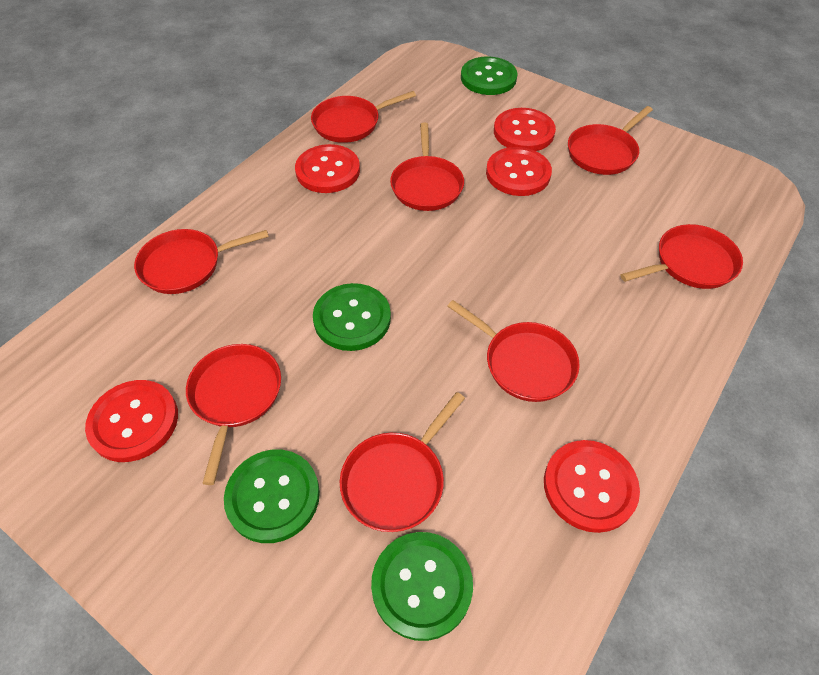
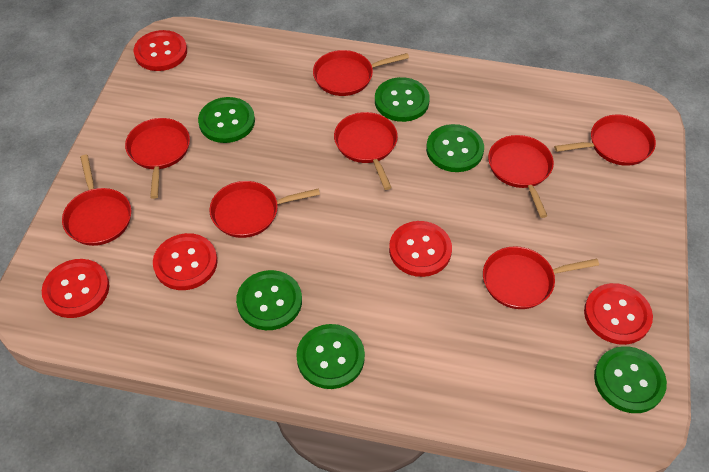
green button: [224,450,320,543] [313,283,391,351] [371,532,473,641] [461,57,517,95] = 4 -> [198,97,255,143] [236,270,302,330] [296,324,365,389] [375,77,430,122] [426,124,484,172] [594,346,667,413] = 6

